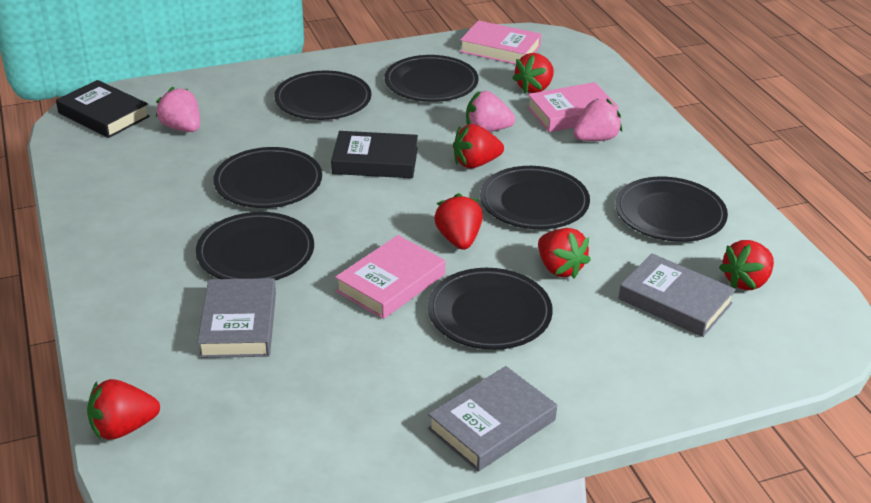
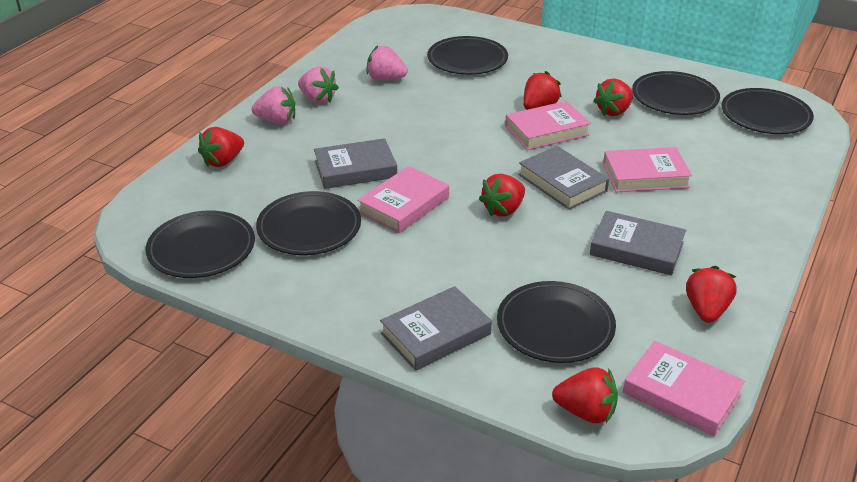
black book: [56,80,150,138] [331,131,418,178] = 2 -> none = 0
black plate: [196,212,314,280] [213,147,322,208] [274,71,371,120] [384,55,479,102] [428,268,553,350] [480,166,590,229] [615,176,728,242] = 7 -> [145,210,255,278] [256,191,361,255] [427,36,508,75] [497,281,616,363] [632,71,720,115] [721,88,814,134] = 6
grey book: [197,278,276,358] [428,366,557,472] [618,253,736,337] = 3 -> [314,138,397,189] [380,286,492,371] [518,146,609,210] [590,211,686,276] = 4
pink book: [335,235,445,319] [460,20,541,64] [527,82,619,132] = 3 -> [358,166,449,233] [505,101,591,150] [603,147,692,192] [623,341,745,437] = 4

